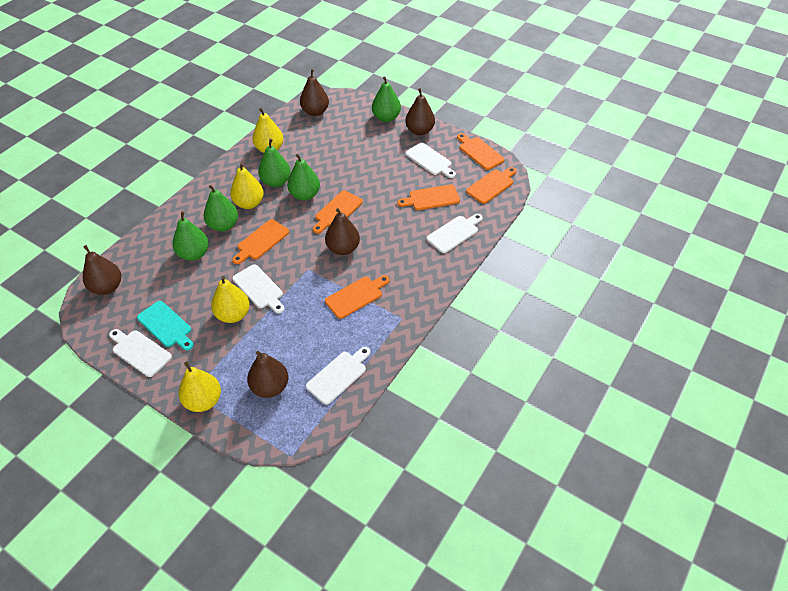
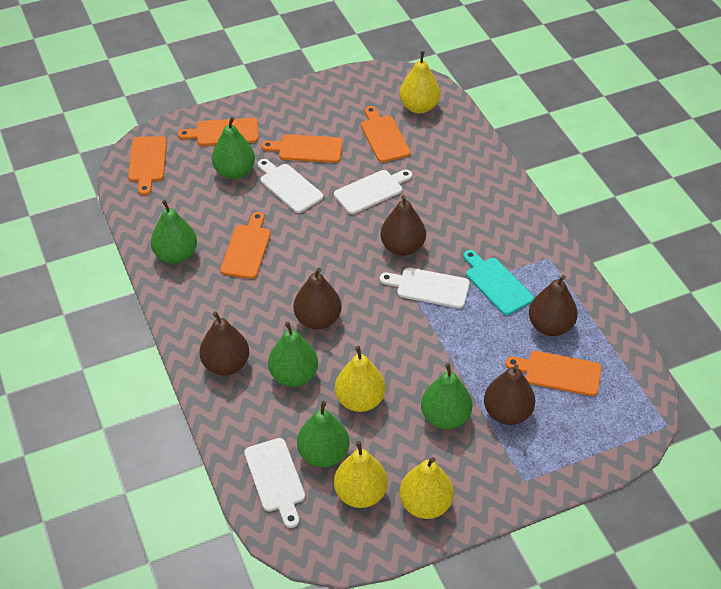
white cutting board: [109,329,172,377] [232,264,284,314] [306,347,371,405] [406,143,456,178] [427,214,483,253] = 5 -> [244,438,305,528] [258,159,323,213] [334,170,412,214] [380,268,470,308] = 4

